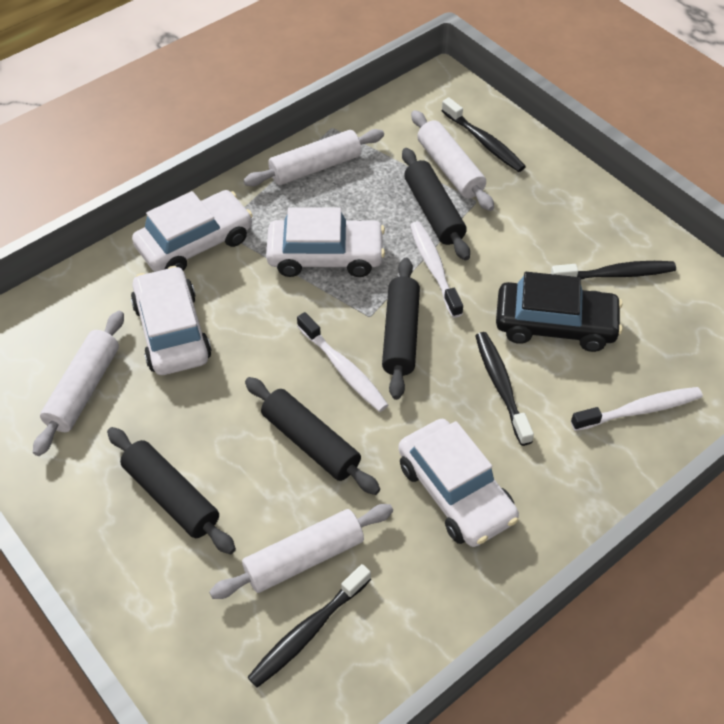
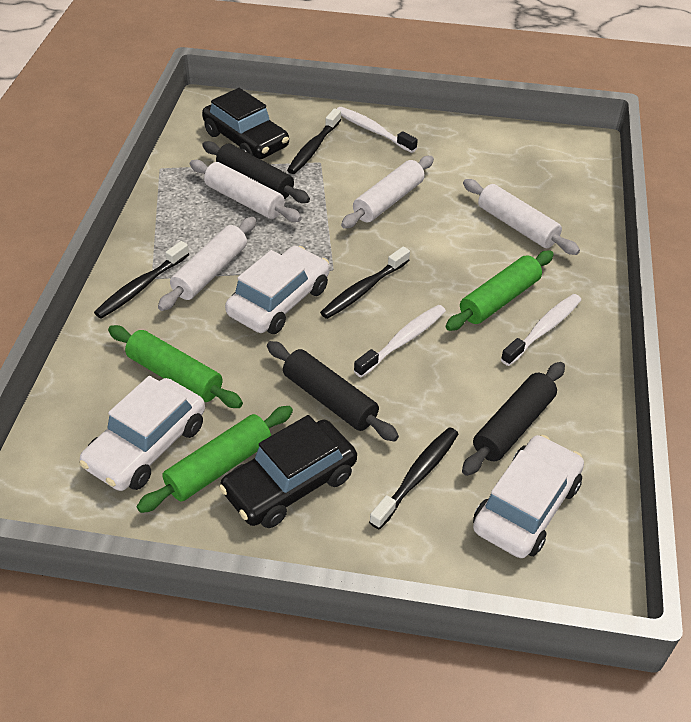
black car: [496,272,623,352] = 1 -> [202,88,289,159] [219,415,357,528] = 2
black rolling pin: [107,427,236,554] [245,377,380,495] [382,258,420,400] [402,148,470,261] = 4 -> [202,141,310,203] [267,341,399,441] [462,362,565,476] = 3
green rolling pin: none = 0 -> [108,325,243,408] [137,406,293,513] [446,251,554,331] = 3
white car: [131,266,212,375] [132,190,253,272] [266,207,385,277] [398,419,519,547] = 4 -> [79,376,205,491] [225,246,330,334] [473,435,584,558] = 3

